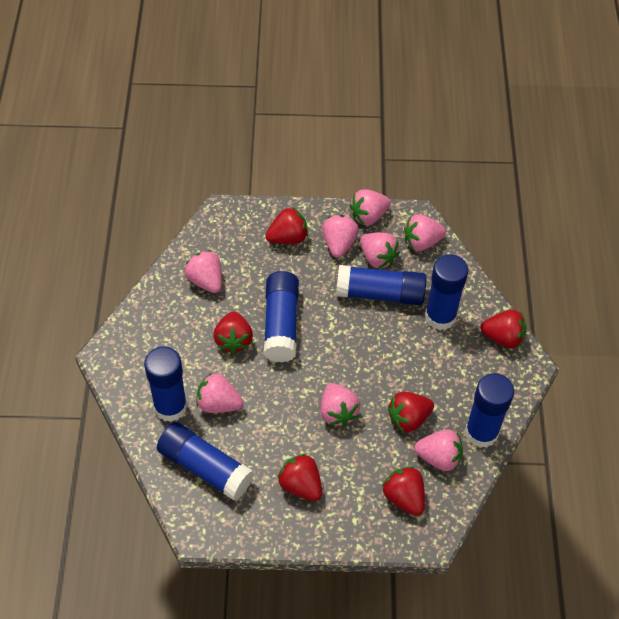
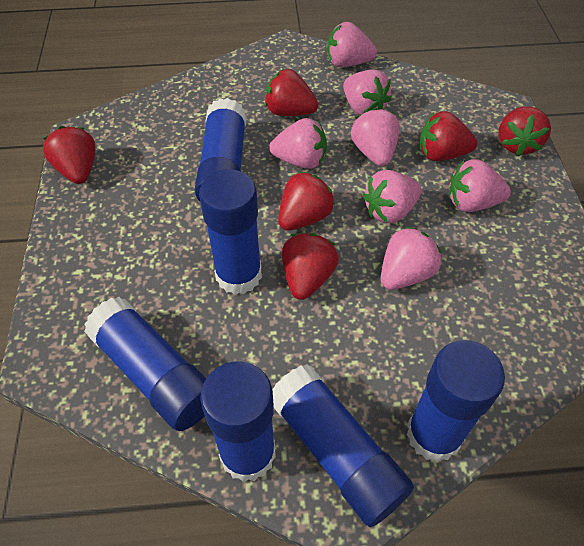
pink strawberry: [185,250,222,293] [196,373,243,413] [320,383,360,427] [322,215,359,258] [350,189,391,225] [360,232,400,269] [404,214,446,251] [414,429,463,471] = 8 -> [269,118,327,169] [327,22,377,67] [343,69,391,115] [351,108,400,166] [363,170,422,223] [381,226,442,290] [448,159,511,212] = 7

